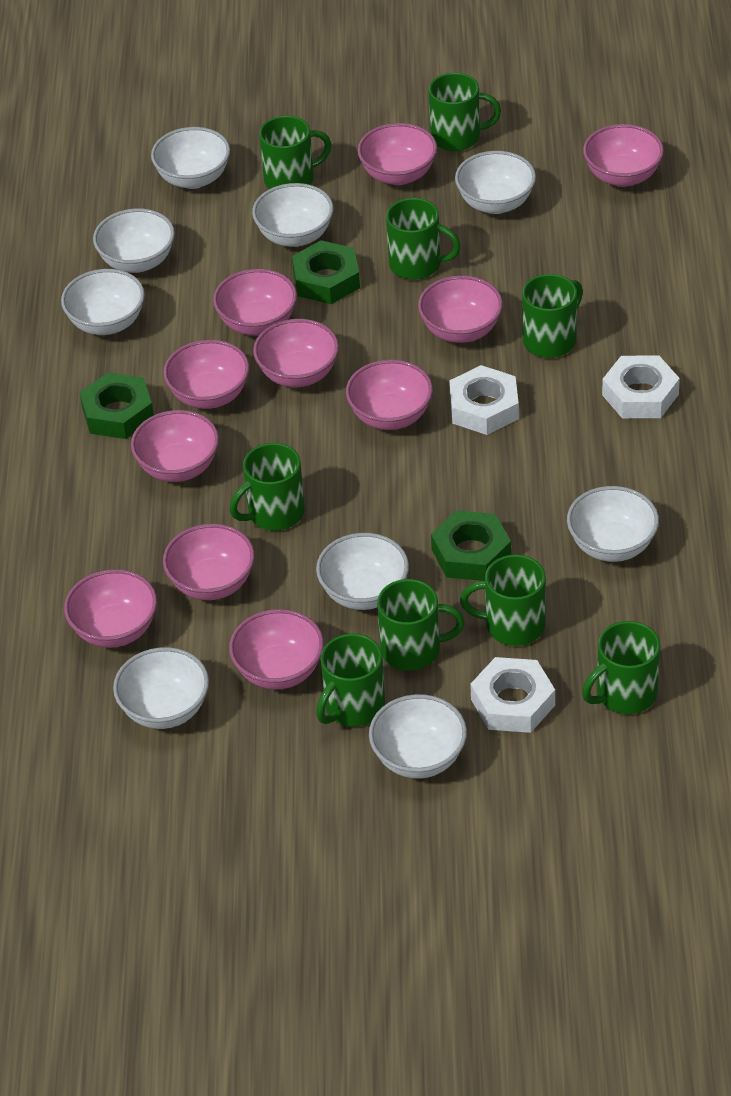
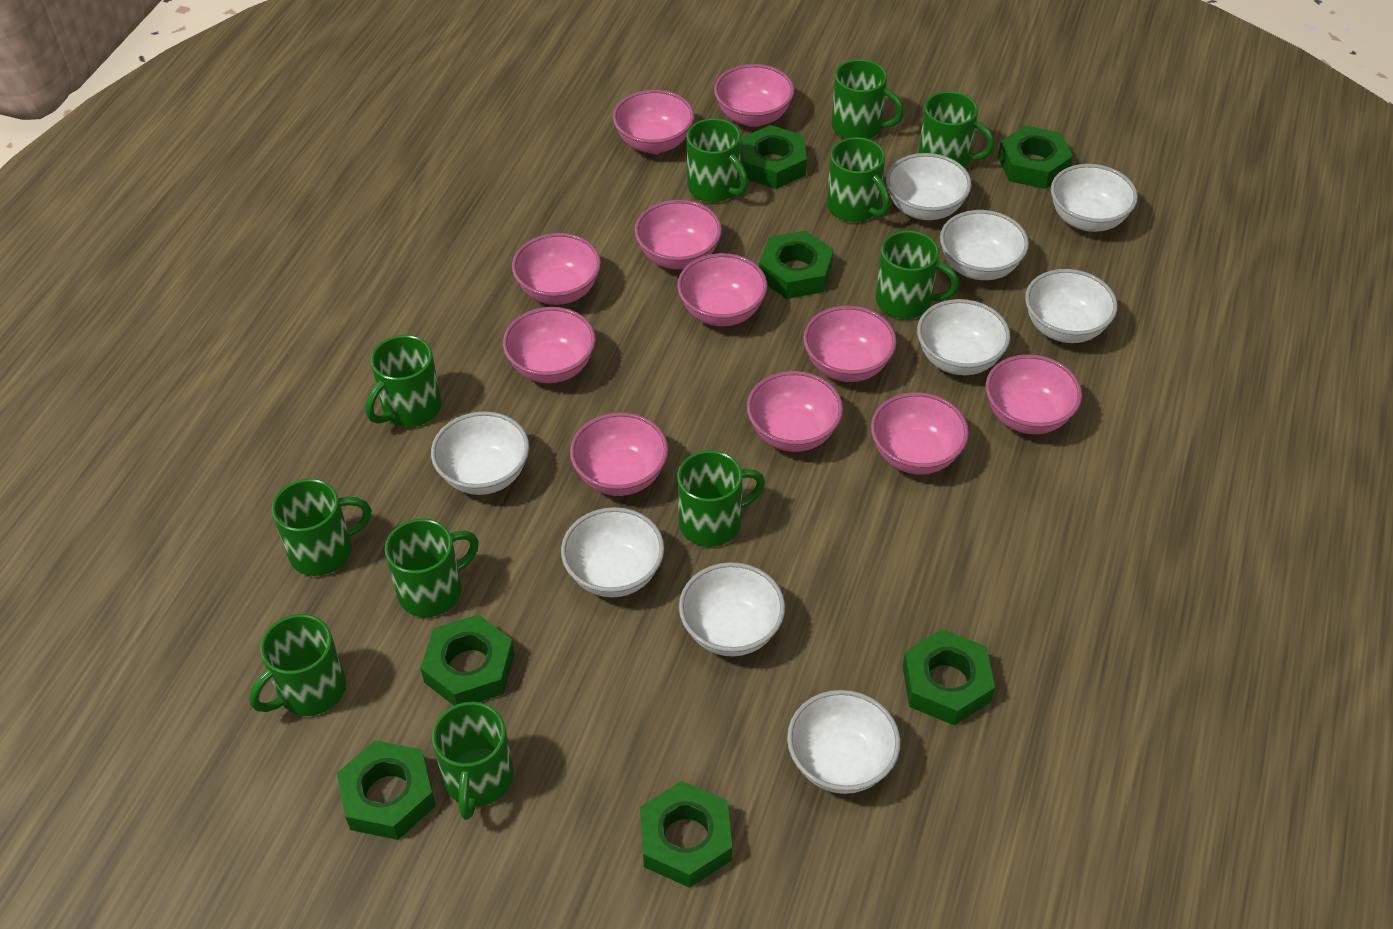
green mug: [230,443,305,531] [259,116,332,189] [316,633,385,726] [377,579,465,671] [386,198,461,280] [429,73,501,151] [460,554,546,646] [522,274,583,358] [582,621,660,714] = 9 -> [249,614,346,716] [272,479,371,576] [366,335,441,427] [385,519,479,617] [432,702,514,820] [677,450,765,547] [687,118,748,202] [827,137,890,222] [832,59,904,139] [876,230,959,319] [919,91,995,168] = 11
green nut: [80,372,154,439] [292,240,360,304] [431,510,511,581] = 3 -> [337,740,436,840] [421,615,515,705] [640,781,732,888] [741,125,807,189] [759,230,834,299] [903,629,995,725] [998,126,1073,189] = 7
white nut: [449,365,519,435] [470,657,555,733] [602,355,680,418] = 3 -> none = 0

